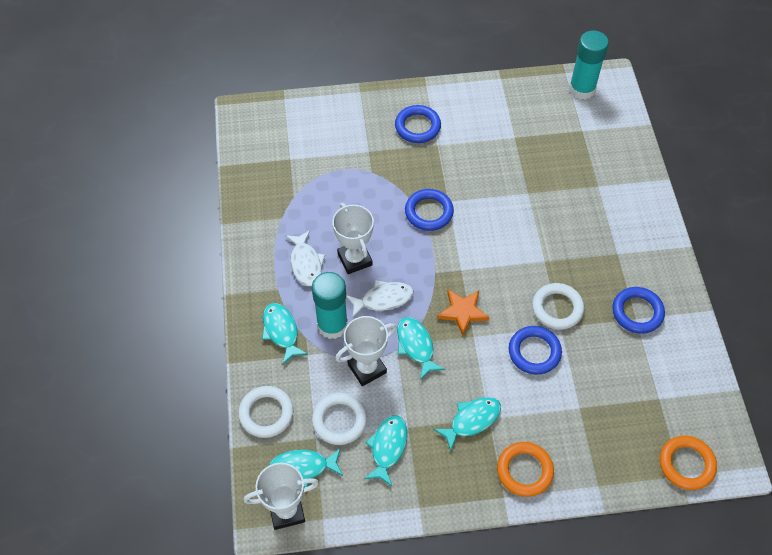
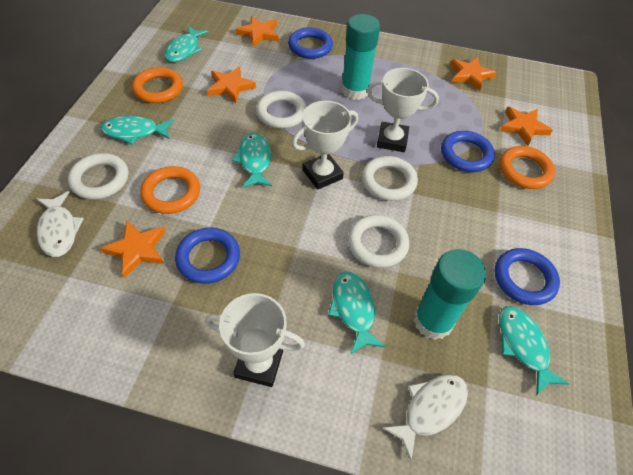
orange ring: [497,442,554,497] [660,435,717,490] = 2 -> [132,67,183,103] [140,166,200,214] [499,146,555,189] = 3
orange star: [437,290,489,336] = 1 -> [100,221,165,278] [207,66,256,103] [236,16,279,47] [450,57,497,91] [500,107,553,146] = 5
white ring: [238,386,294,438] [312,393,367,445] [532,283,584,330] = 3 -> [68,153,129,200] [256,91,307,129] [348,215,409,268] [362,156,418,201] = 4

